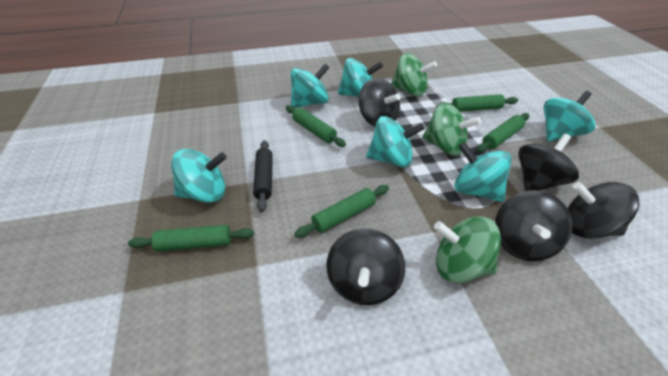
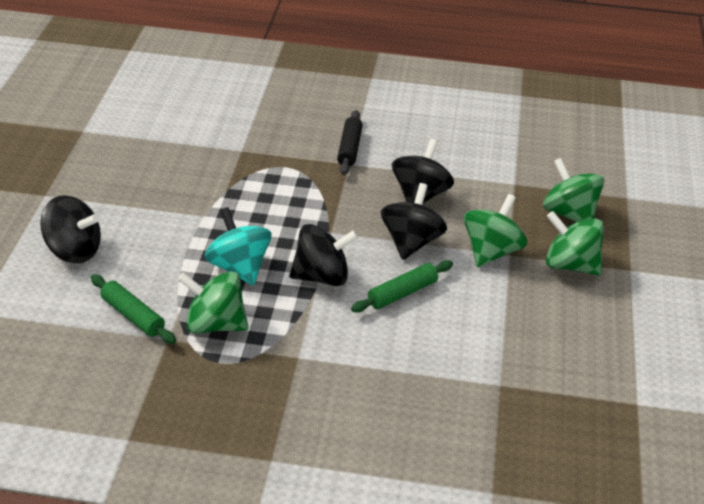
black spinning top: [327,228,405,305] [358,78,401,127] [495,190,573,261] [518,134,579,191] [567,182,640,239] = 5 -> [40,195,101,263] [289,224,359,286] [381,183,447,260] [392,139,454,203] = 4
green rolling pin: [128,225,254,251] [286,105,346,147] [294,185,389,238] [438,94,518,112] [476,113,529,153] = 5 -> [91,274,176,344] [351,260,453,313] = 2
green spinning top: [391,53,437,96] [422,103,481,156] [434,216,501,283] = 3 -> [178,271,248,334] [464,194,527,267] [543,158,604,222] [546,211,604,275] = 4
turquoise spinning top: [171,149,227,203] [291,64,329,108] [338,58,383,97] [366,116,425,167] [454,142,512,202] [544,91,595,142] = 6 -> [204,207,272,285] = 1

